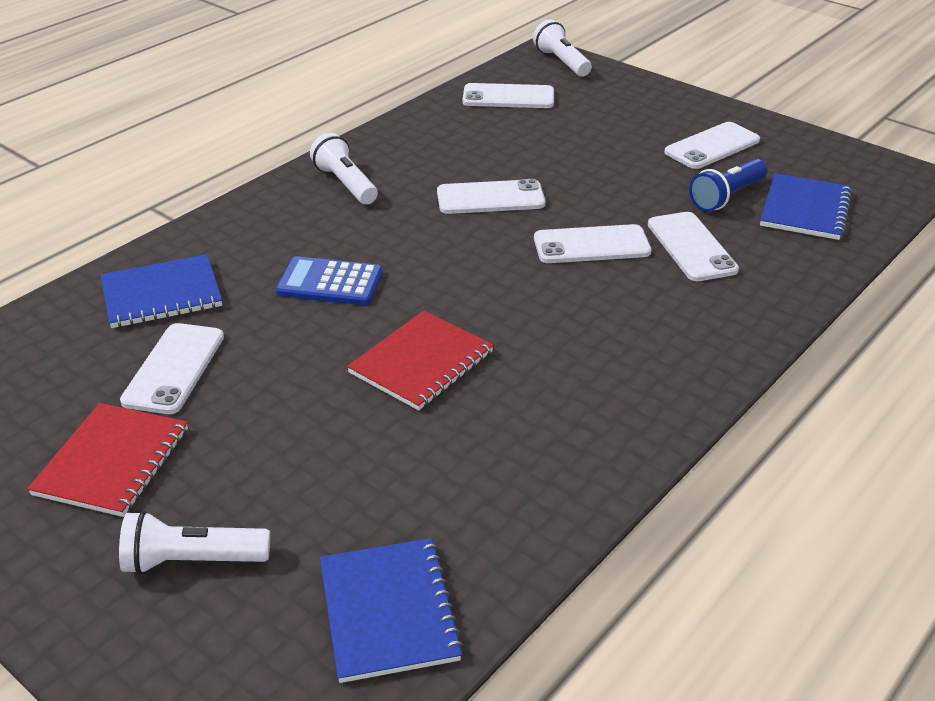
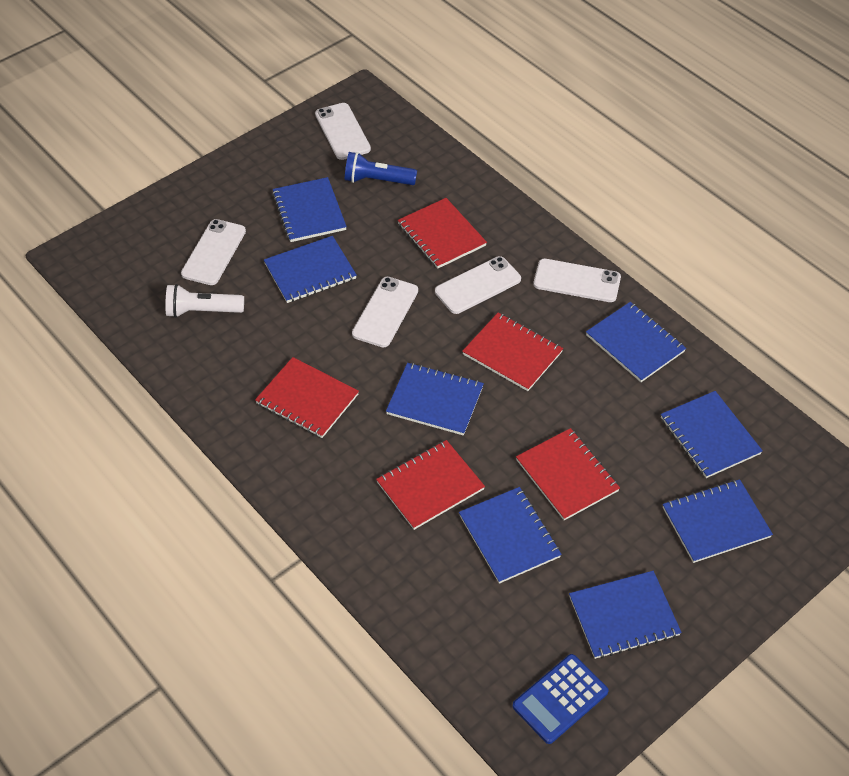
blue notebook: [100,254,222,328] [320,538,464,683] [760,173,852,240] = 3 -> [264,236,357,303] [272,177,347,242] [386,363,484,435] [459,487,562,584] [569,571,682,659] [586,302,686,382] [661,391,763,478] [663,479,773,563] = 8
red notebook: [27,403,188,517] [347,311,494,411] = 2 -> [255,357,359,438] [376,440,485,530] [398,198,487,269] [462,313,563,391] [516,428,620,520] = 5
white flashlight: [119,511,270,575] [310,133,378,204] [533,20,592,77] = 3 -> [165,284,244,318] = 1
white phone: [120,323,224,414] [437,179,545,214] [462,83,554,108] [534,224,651,263] [648,212,739,281] [664,122,760,169] = 6 -> [181,219,246,285] [315,103,371,160] [352,277,418,348] [435,256,521,314] [533,259,621,302] = 5

